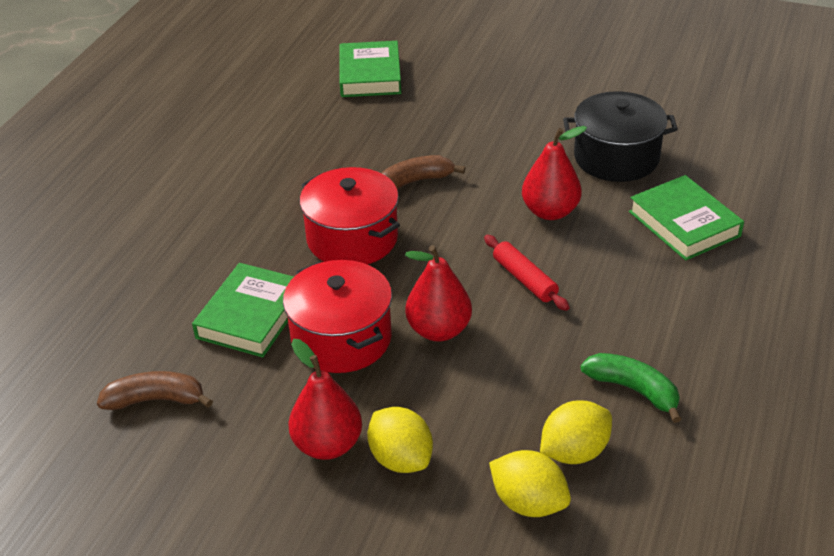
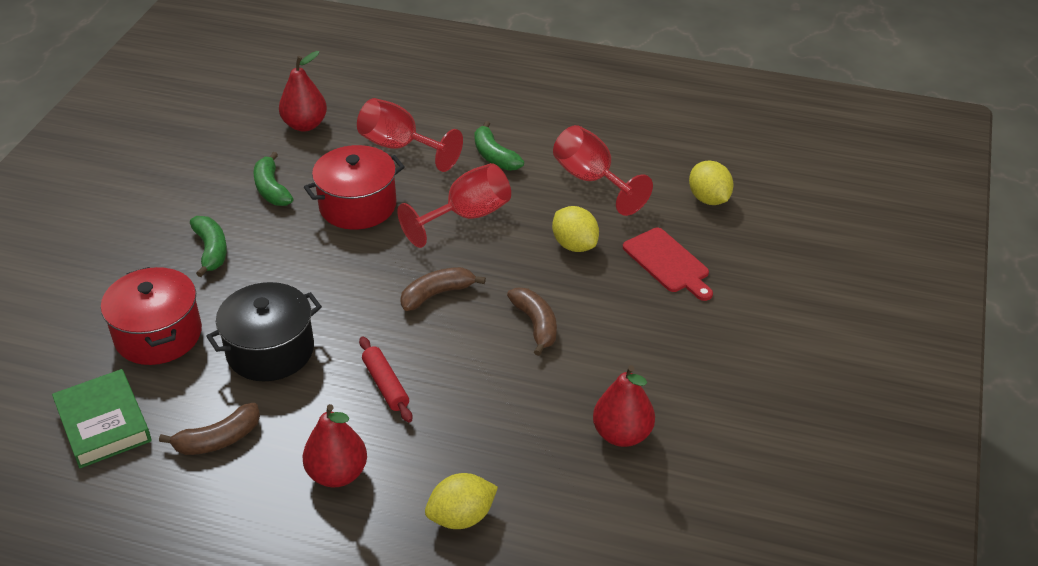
brown banana: [97,371,213,410] [381,155,465,190] = 2 -> [159,403,260,455] [400,267,486,311] [507,288,557,356] = 3
green banana: [580,353,681,423] = 1 -> [190,216,227,277] [253,152,293,206] [474,121,524,171] = 3
green book: [192,263,294,357] [339,41,401,97] [629,175,744,261] = 3 -> [52,369,152,468] = 1
red cutting board: none = 0 -> [623,228,713,301] = 1
red goblet: none = 0 -> [357,98,463,172] [397,163,511,248] [553,125,653,216] = 3

